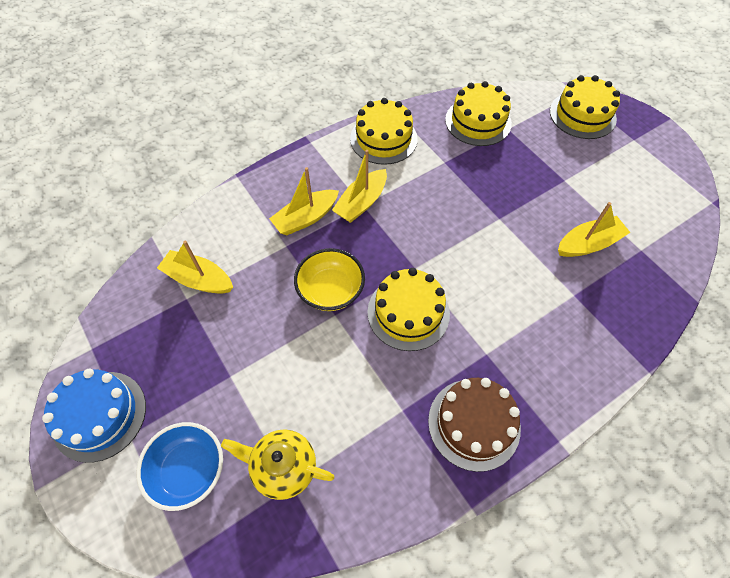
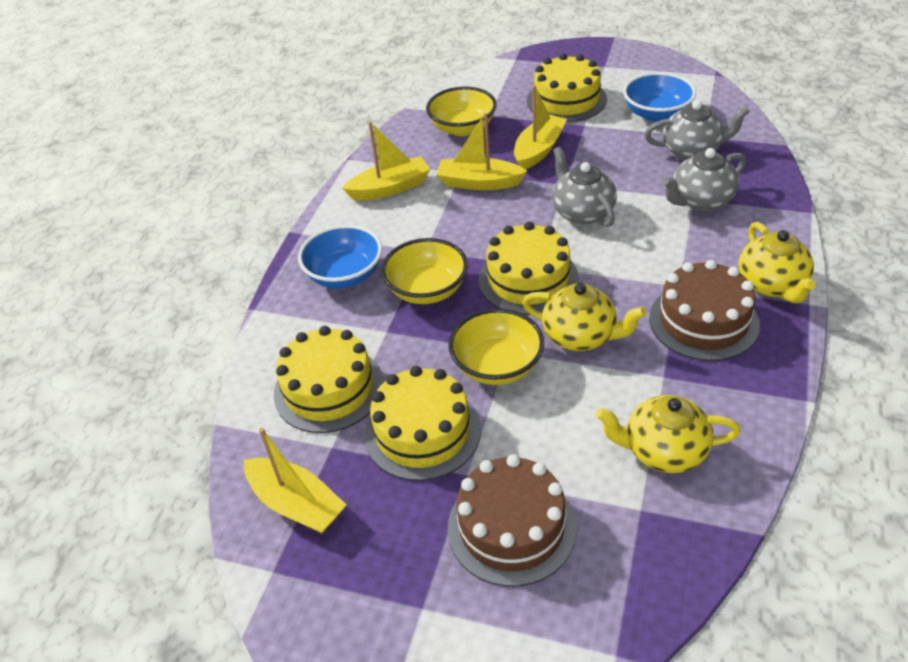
blue bowl: [136,422,223,511] = 1 -> [298,225,382,289] [623,72,696,122] = 2
blue cake: [42,369,146,463] = 1 -> none = 0
brown cake: [428,378,521,472] = 1 -> [448,454,577,587] [649,260,760,361] = 2
grey teapot: none = 0 -> [552,147,617,227] [645,100,750,160] [662,148,746,211] = 3
yellow bowl: [294,248,365,311] = 1 -> [381,238,468,304] [426,87,497,136] [448,308,544,385] = 3
yellow teapot: [221,429,334,500] = 1 -> [522,283,646,351] [596,395,741,473] [738,222,816,303] = 3

